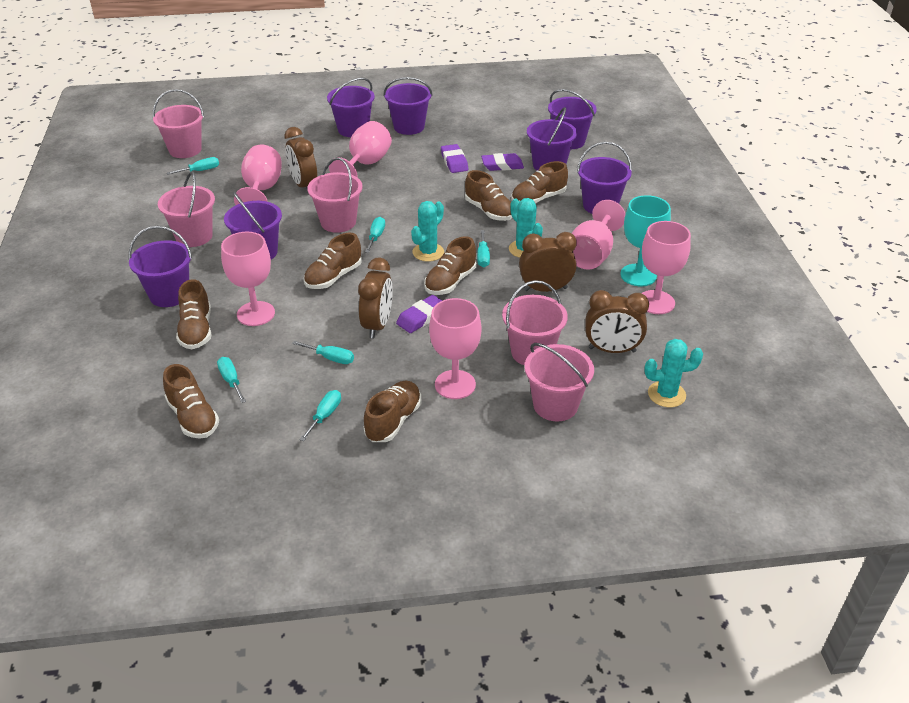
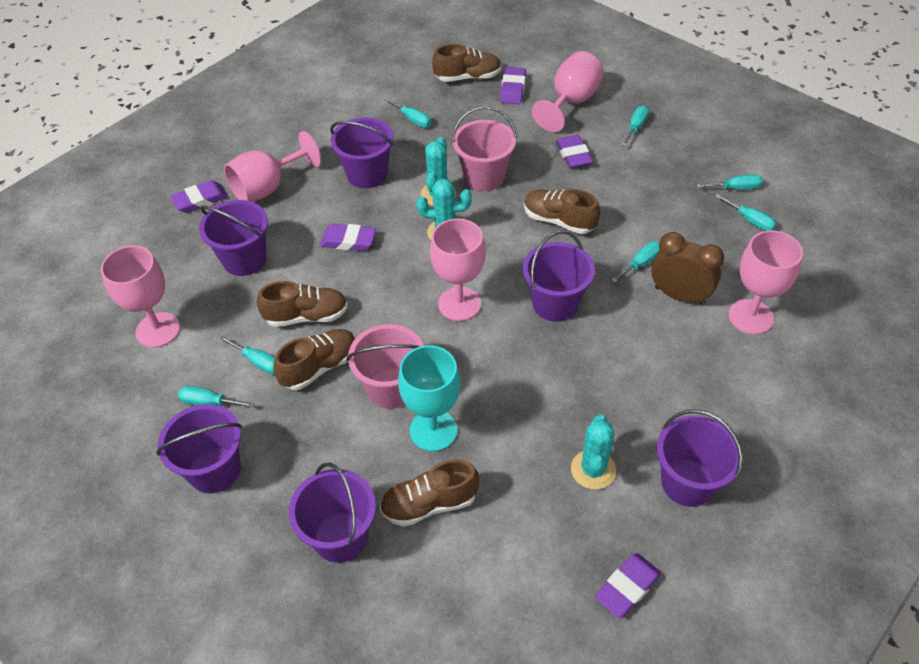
brown clock: [284,127,317,188] [358,258,393,338] [519,232,577,292] [585,290,649,353] = 4 -> [651,232,724,305] = 1
brown shoe: [163,364,219,439] [176,279,211,349] [304,233,362,289] [364,381,421,442] [424,236,476,295] [465,170,513,221] [511,161,568,204] = 7 -> [257,281,348,327] [273,329,356,390] [380,459,479,527] [432,44,502,82] [524,189,600,234] = 5
pink bucket: [153,89,204,158] [158,171,215,247] [307,158,362,233] [502,280,568,365] [525,343,594,422] = 5 -> [347,324,424,409] [452,106,517,191] = 2
pink goblet: [221,232,275,326] [234,145,282,205] [329,121,392,177] [429,298,481,399] [572,200,625,270] [641,221,691,314] = 6 -> [101,245,180,348] [224,131,322,202] [430,219,486,321] [532,51,604,132] [729,230,803,334] = 5
purple bucket: [129,226,192,307] [224,192,282,259] [327,78,375,137] [383,77,433,135] [527,107,577,171] [548,89,597,149] [577,142,632,214] = 7 -> [156,404,242,493] [199,200,268,276] [288,462,376,563] [330,117,394,188] [523,230,595,322] [656,409,743,507] = 6
purple eraser: [396,295,442,333] [441,144,468,173] [481,153,524,171] = 3 -> [170,180,228,213] [320,224,376,251] [500,67,526,104] [556,135,593,168] [595,553,661,618] = 5
turquoise screwdriver: [167,157,219,175] [217,357,246,403] [292,341,354,364] [299,390,341,441] [365,217,385,253] [477,230,490,267] = 6 -> [178,386,255,408] [219,336,275,374] [384,98,431,128] [611,241,660,283] [621,106,649,146] [697,174,763,190] [715,194,777,231] = 7

